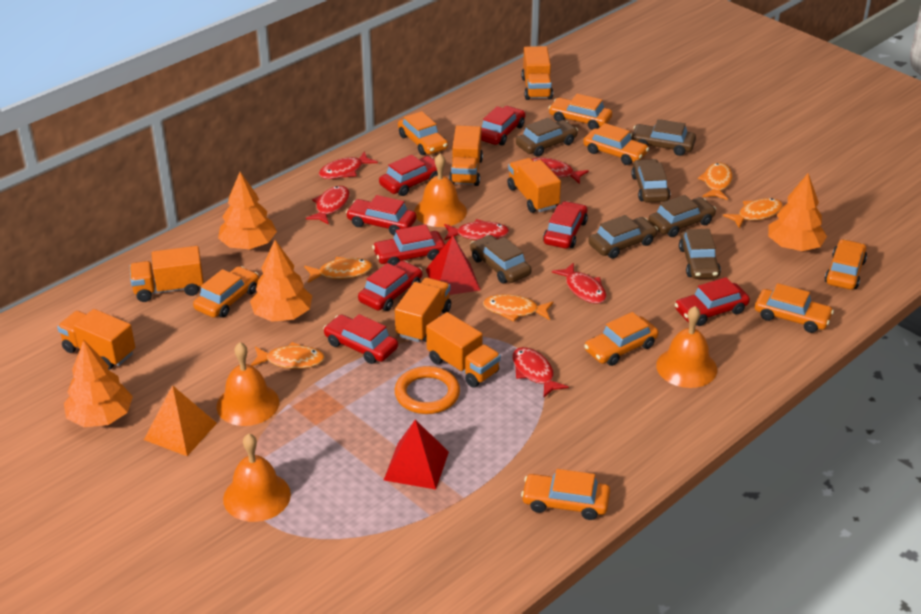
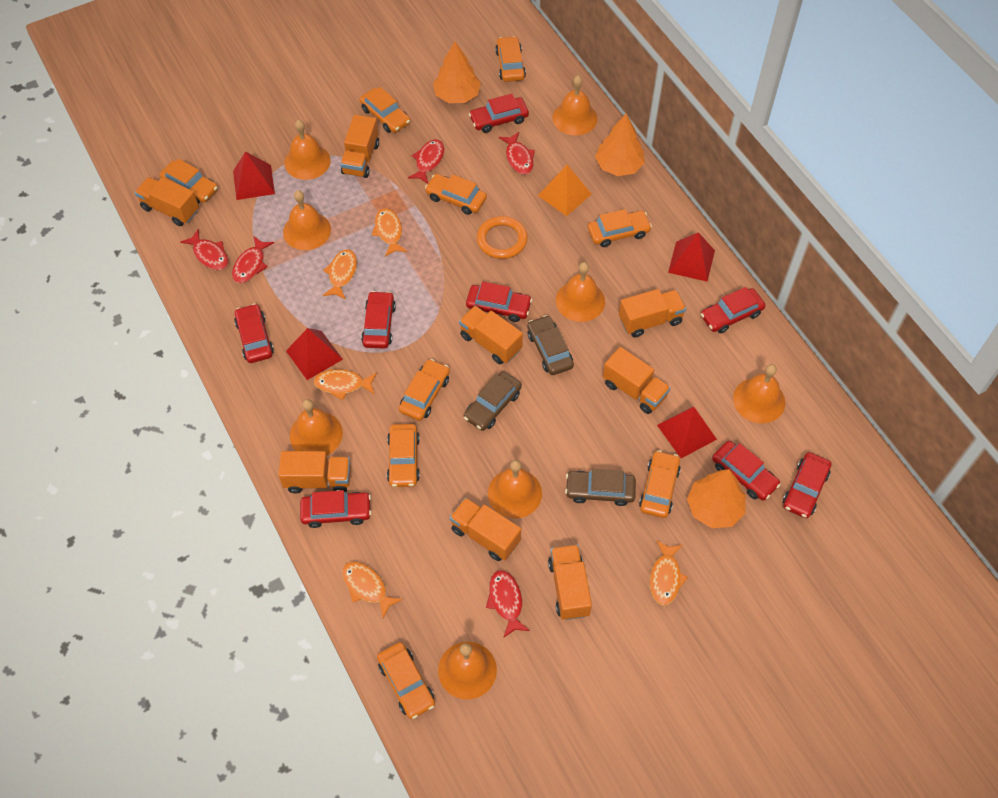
brown car: [470,235,531,283] [516,118,578,157] [588,215,658,259] [631,119,696,156] [631,159,670,203] [648,195,716,237] [679,229,721,279] = 7 -> [464,371,522,431] [527,315,574,375] [565,469,636,506] = 3
orange bell: [217,342,279,426] [223,433,291,522] [414,154,467,227] [656,306,717,388] = 4 -> [283,190,331,250] [284,120,331,180] [290,399,343,455] [438,642,497,700] [488,460,542,518] [552,75,597,135] [556,262,605,322] [733,364,785,423] = 8
orange car: [193,266,259,318] [398,111,448,155] [521,469,610,520] [549,94,612,130] [583,123,649,165] [584,312,659,366] [755,283,834,333] [825,239,867,290] = 8 -> [159,159,218,204] [359,87,410,133] [377,642,435,719] [387,424,420,487] [399,359,450,421] [425,174,487,215] [495,36,526,82] [588,209,652,247] [639,450,681,518] = 9
orange tree: [64,340,133,427] [218,172,277,249] [250,240,312,322] [768,173,827,251] = 4 -> [433,42,481,103] [595,114,645,176] [687,469,745,528] = 3
orange truck: [57,309,135,370] [130,246,204,302] [395,278,451,342] [426,312,501,388] [449,125,483,186] [507,158,561,213] [521,46,553,100] = 7 -> [135,177,199,226] [278,451,351,493] [340,115,379,178] [450,498,521,561] [459,306,523,364] [548,545,592,620] [603,347,671,414] [619,289,686,337] = 8
red fish: [306,186,350,225] [319,151,378,179] [444,219,509,241] [512,347,569,397] [532,158,589,184] [552,263,607,304] = 6 -> [180,229,229,270] [232,236,274,283] [408,140,444,184] [486,570,530,638] [499,132,535,175] = 5
red pyramid: [384,420,449,490] [426,236,480,295] = 2 -> [233,152,275,200] [286,328,343,380] [657,407,717,458] [668,232,715,282] = 4

